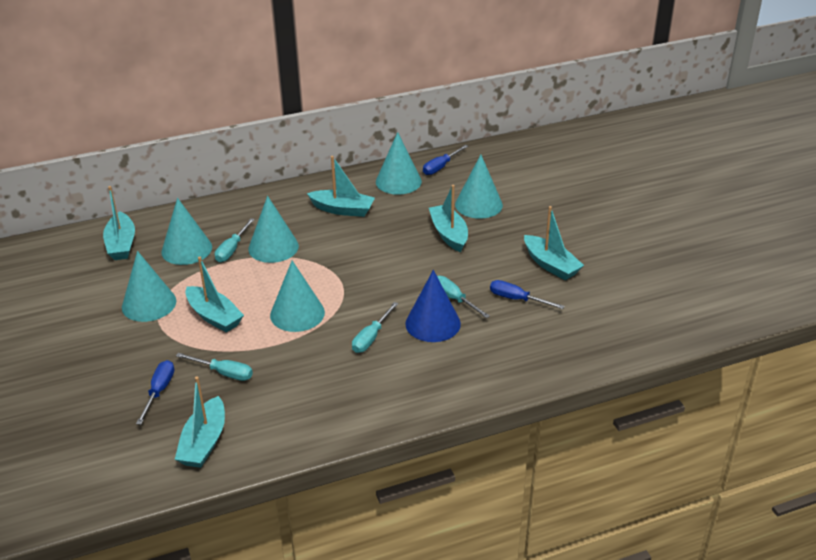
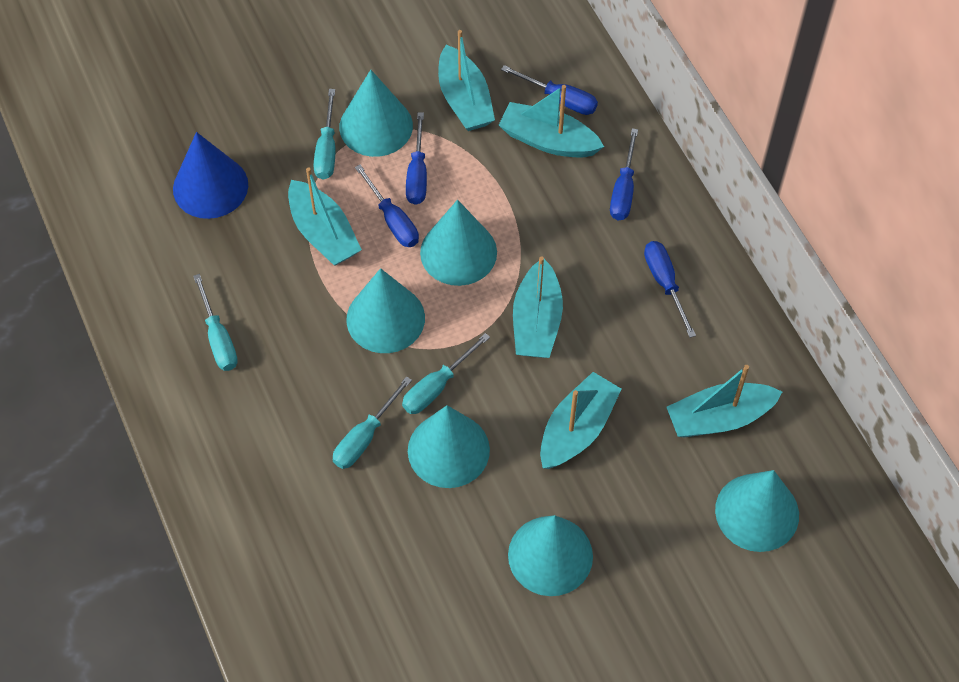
blue screwdriver: [136,360,174,425] [423,145,468,175] [490,280,564,309] = 3 -> [355,165,419,247] [406,112,427,205] [501,65,598,115] [610,128,638,220] [644,241,696,338] = 5

